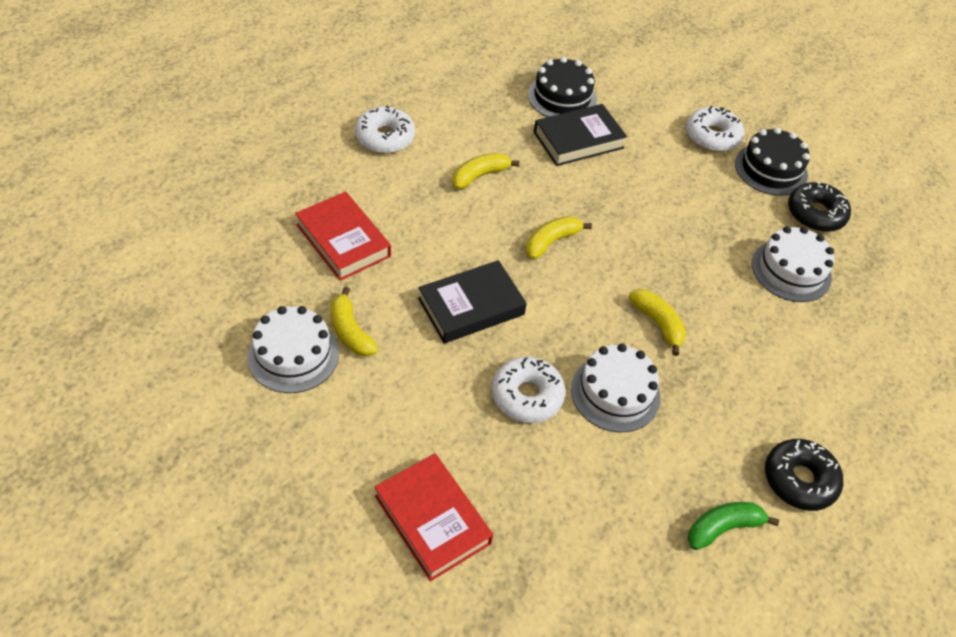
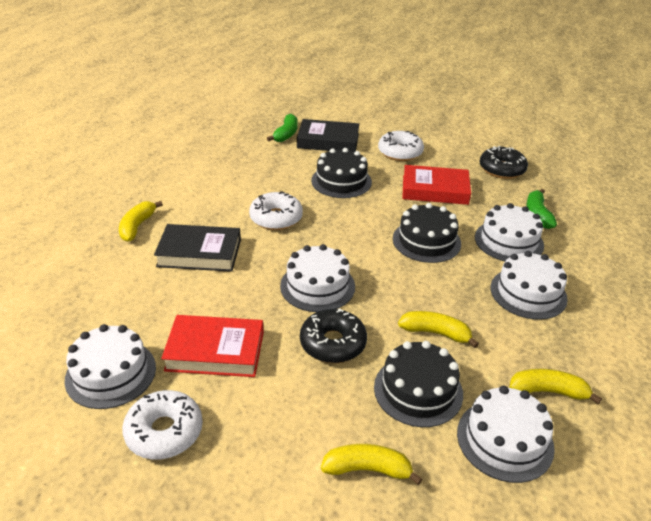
black cake: [528,57,597,117] [735,127,810,196] = 2 -> [311,148,372,198] [374,341,463,427] [393,203,461,263] = 3
green banana: [688,502,779,550] = 1 -> [267,114,298,142] [526,189,557,229] = 2
white cake: [247,306,339,393] [571,344,660,432] [752,226,834,302] = 3 -> [64,324,156,409] [280,244,355,312] [457,385,555,483] [475,203,544,261] [491,251,568,320] = 5

